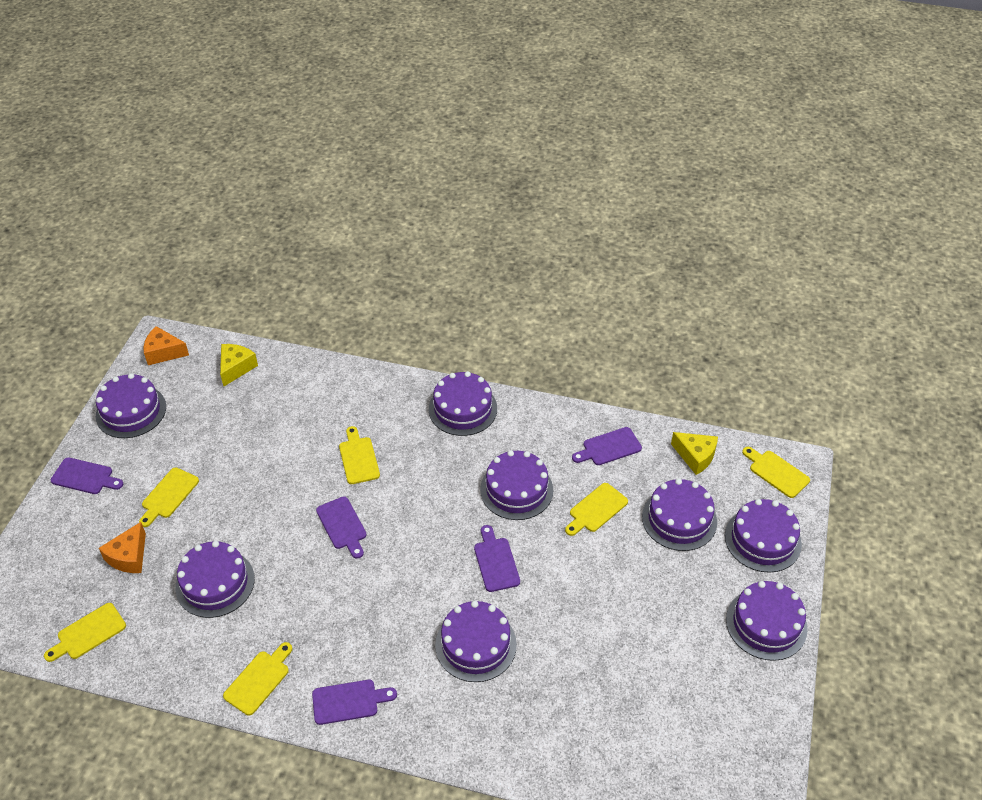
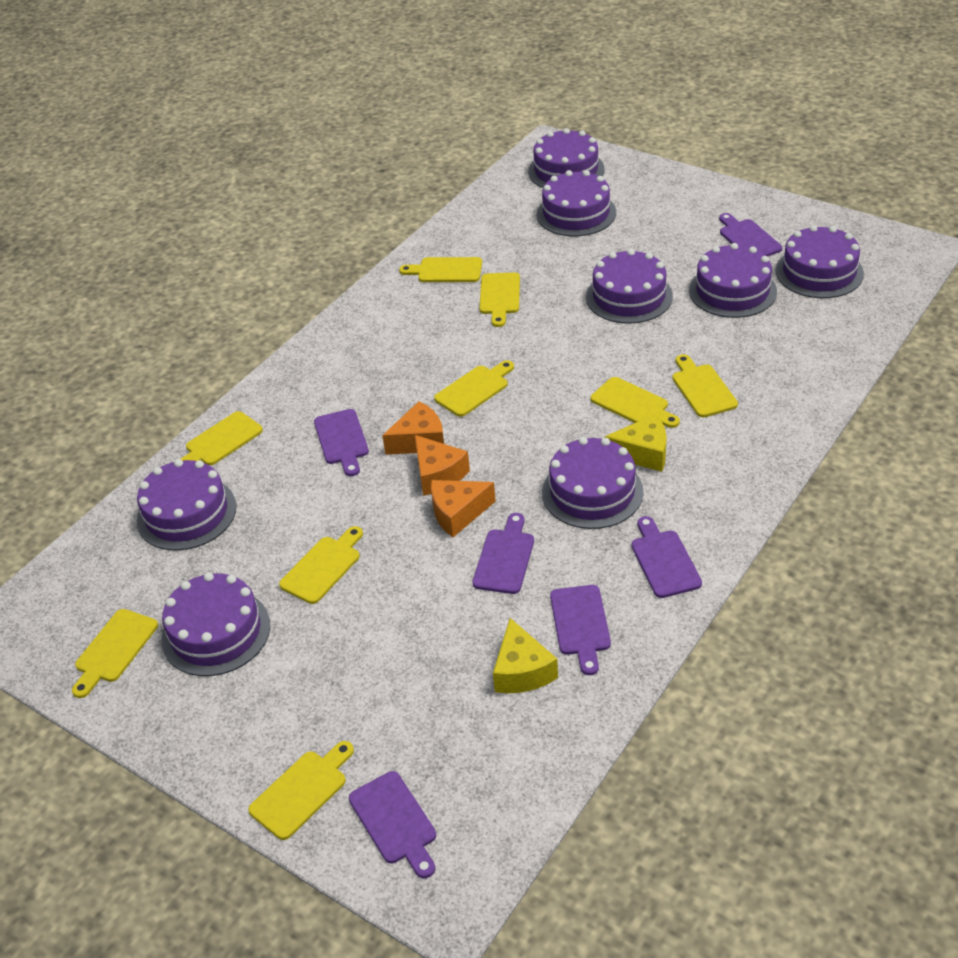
orange cheese: [99,522,146,573] [143,326,189,365] = 2 -> [382,401,444,455] [415,435,470,496] [431,480,496,537] = 3
purple cutting board: [51,457,123,494] [312,680,397,725] [316,496,367,559] [474,525,520,592] [572,427,642,465] = 5 -> [314,409,369,476] [349,771,436,878] [472,513,534,594] [550,585,611,675] [631,516,702,598] [719,213,782,257] = 6
yellow cutting board: [44,603,126,662] [139,468,199,527] [223,642,292,715] [339,426,380,484] [565,483,628,536] [742,447,810,498] = 6 -> [72,609,158,698] [181,411,263,465] [248,741,354,840] [279,526,363,604] [399,257,482,282] [434,360,514,417] [479,273,520,327] [591,377,680,428] [672,354,738,417] = 9

